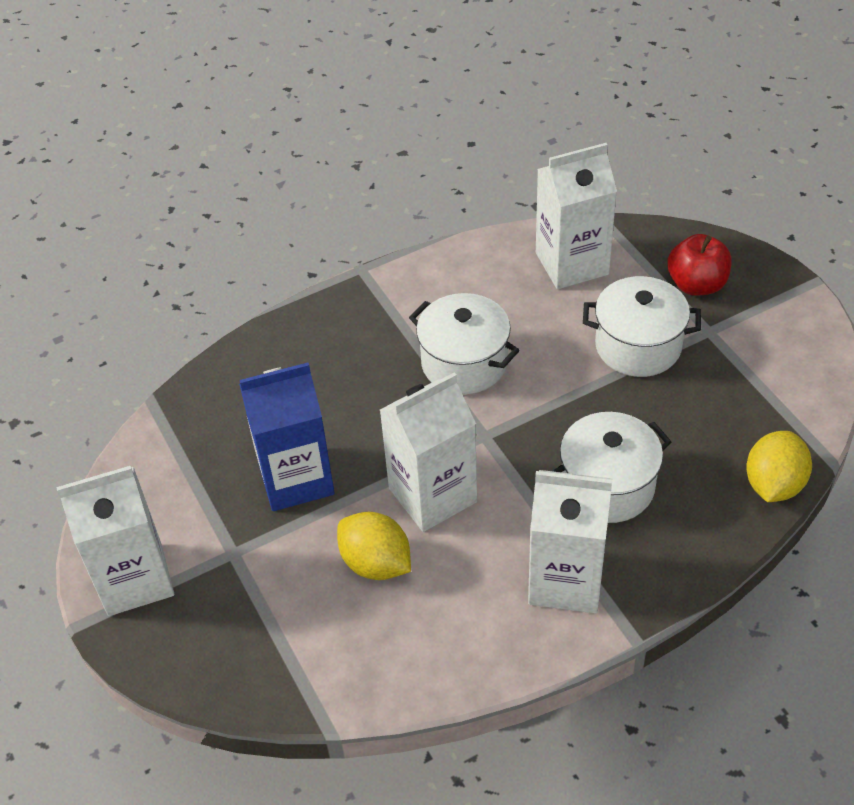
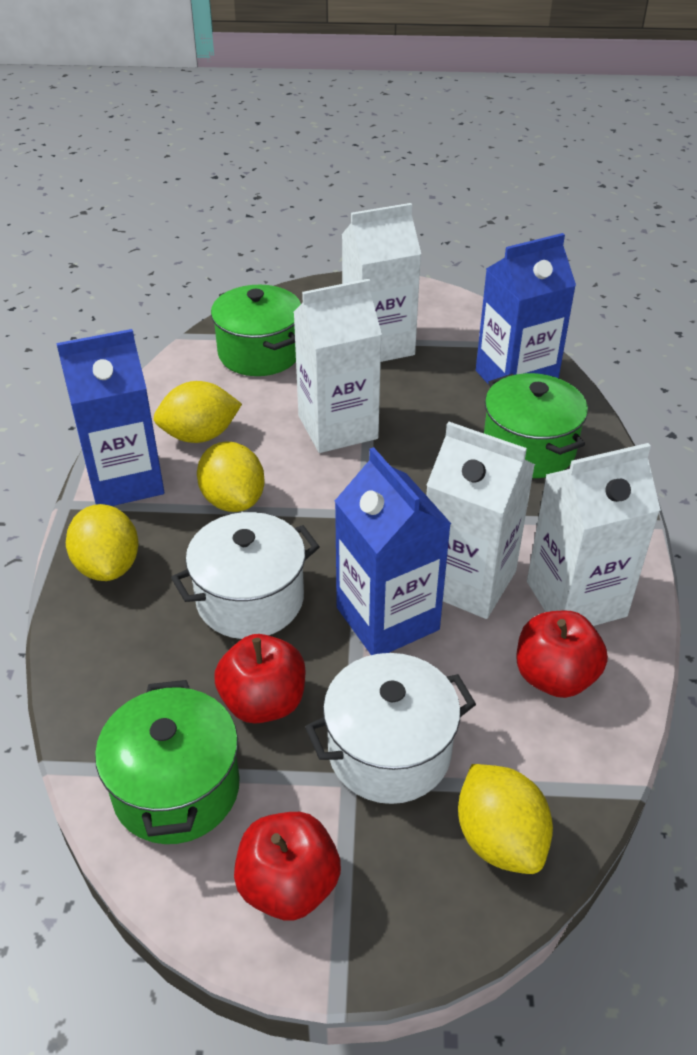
blue carton: [239,363,335,511] = 1 -> [56,329,164,506] [335,447,451,655] [476,233,576,385] = 3
green pot: none = 0 -> [95,680,240,844] [211,285,301,376] [484,373,588,478] = 3
red apple: [667,234,732,296] = 1 -> [214,634,305,724] [234,812,341,921] [517,611,608,698] = 3
white pot: [409,293,520,394] [553,412,671,523] [583,276,701,377] = 3 -> [171,512,320,639] [305,653,476,804] = 2
yellow lemon: [337,512,411,580] [746,431,812,502] = 2 -> [66,504,139,581] [153,381,242,443] [197,442,265,512] [458,764,553,874] = 4

